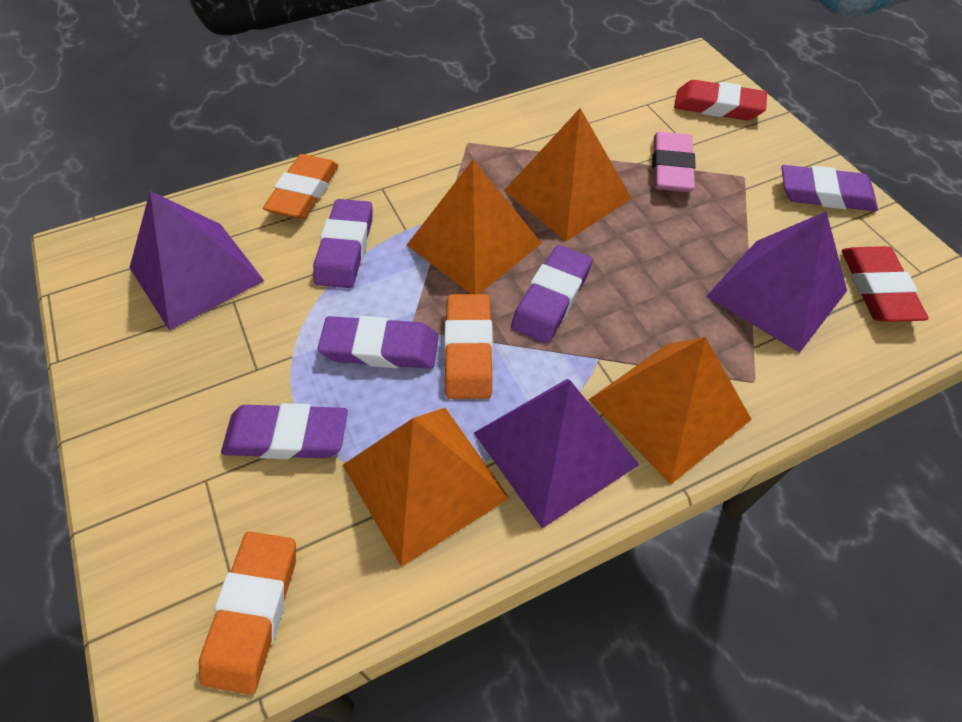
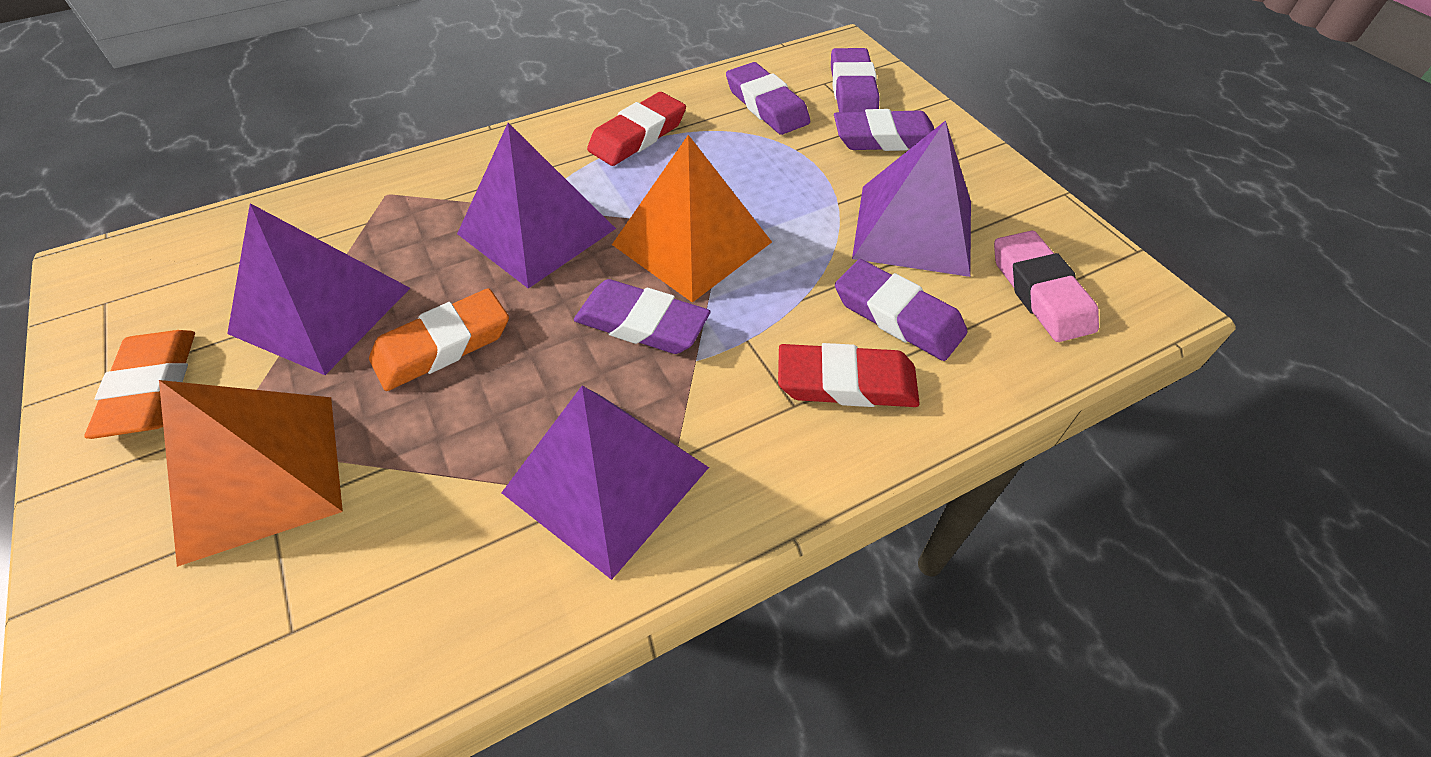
orange eraser: [199,531,296,695] [263,154,339,219] [444,294,493,399] = 3 -> [85,330,195,439] [369,288,509,391] = 2
orange pyramid: [343,408,510,567] [407,159,542,294] [504,108,632,241] [588,337,752,485] = 4 -> [159,380,343,567] [612,135,772,303] = 2
purple pyramid: [129,191,264,331] [474,379,639,528] [706,211,847,353] = 3 -> [227,203,410,375] [457,123,616,289] [501,386,709,580] [852,120,971,277] = 4

